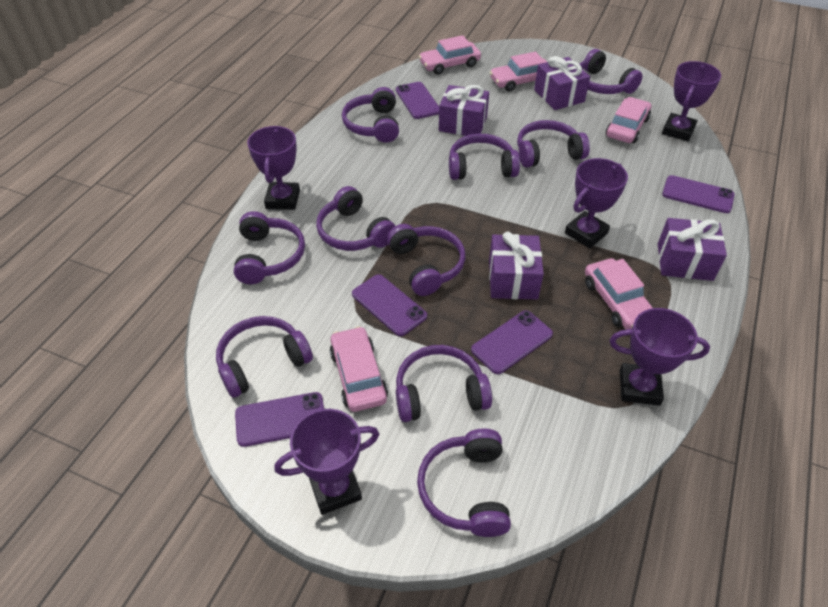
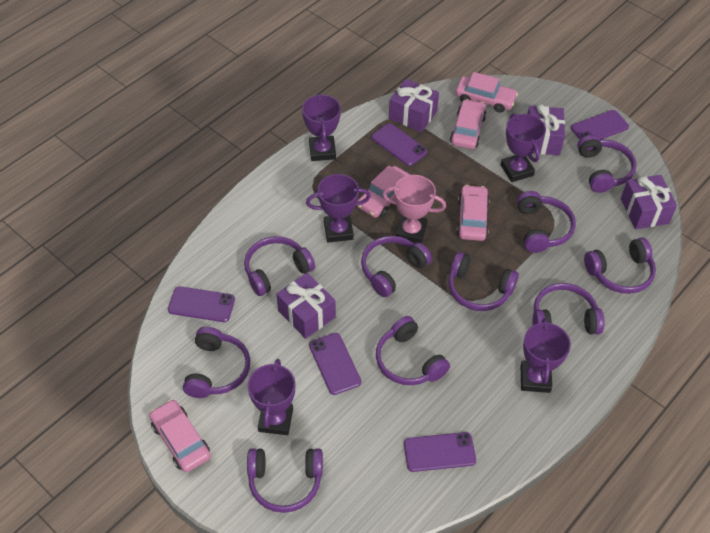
pink trophy: none = 0 -> [382,175,446,243] = 1

